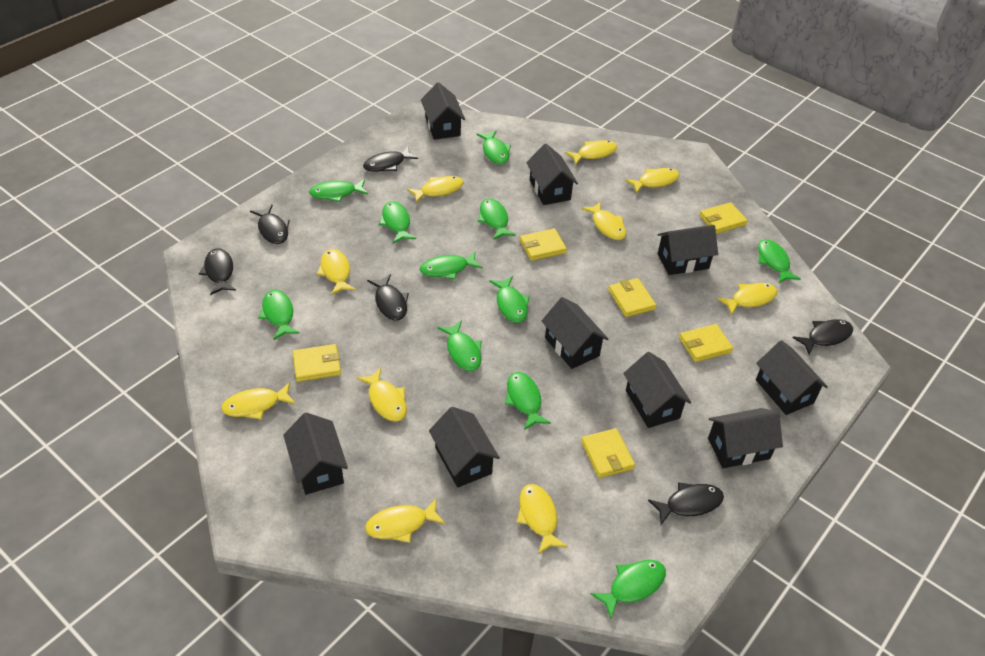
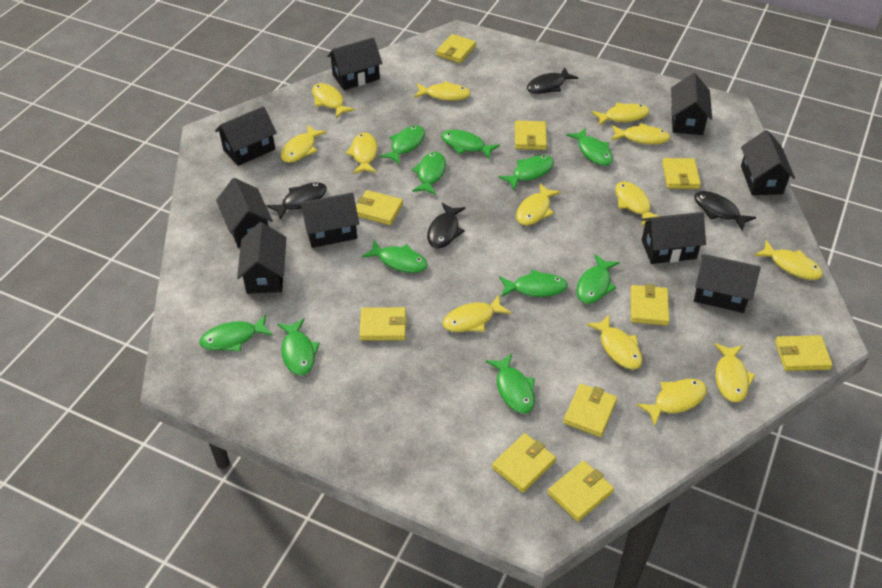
black fish: [199,249,236,295] [250,205,290,244] [363,147,418,172] [367,274,409,321] [648,482,724,525] [792,319,853,355] = 6 -> [267,182,327,220] [427,203,466,248] [527,67,578,94] [694,191,756,231] = 4
yellow fish: [221,382,295,419] [317,249,356,295] [357,368,407,422] [365,498,445,543] [407,176,464,203] [517,484,568,554] [565,140,617,165] [581,201,626,240] [625,168,679,194] [717,283,777,316] = 10 -> [281,125,327,163] [312,83,355,118] [345,133,378,174] [414,81,471,101] [442,295,512,332] [516,183,561,226] [586,315,643,369] [592,103,650,126] [611,123,670,144] [615,181,659,226] [636,379,707,426] [714,343,756,402] [754,240,823,280] = 13
yellow wallet: [292,344,341,382] [520,228,567,261] [581,428,635,478] [608,278,656,317] [679,324,733,362] [699,202,748,234] = 6 -> [356,190,403,225] [359,307,407,341] [436,34,476,63] [492,433,556,493] [515,121,547,150] [548,461,614,522] [563,384,617,437] [630,284,670,326] [662,158,701,189] [775,335,833,371] = 10

